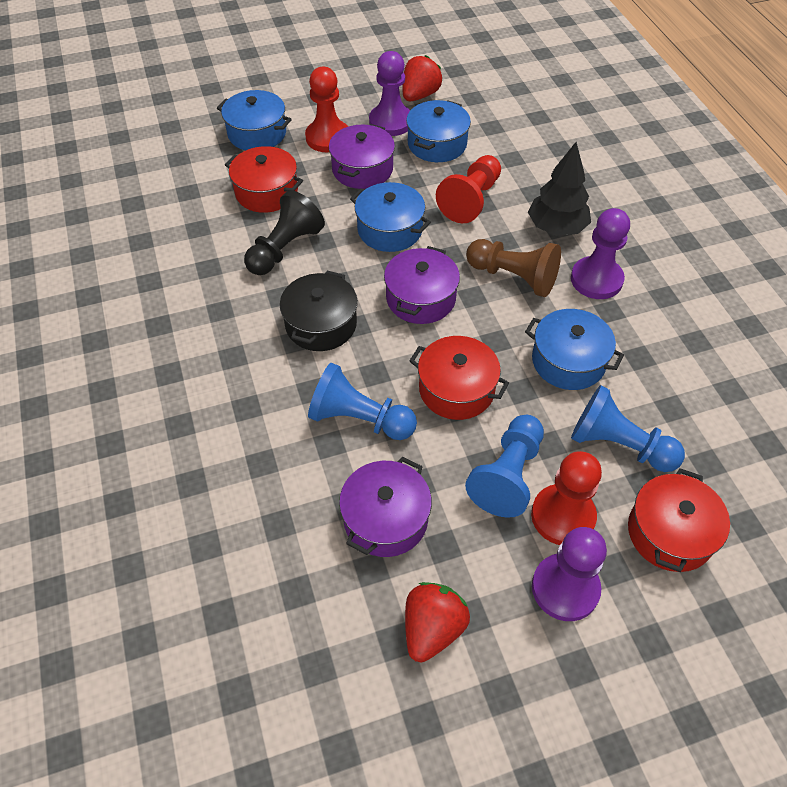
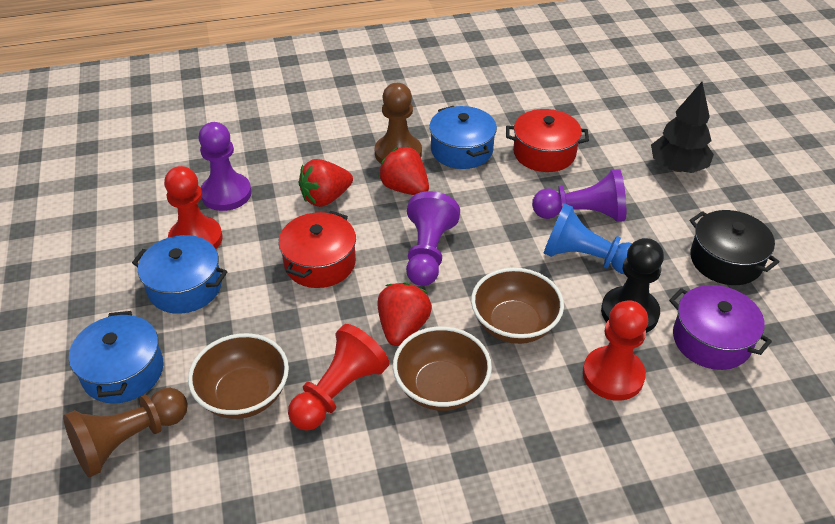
blue pawn: [308,363,417,440] [465,415,544,518] [571,385,685,472] = 3 -> [543,204,632,274] = 1
blue pot: [217,90,292,150] [350,182,431,252] [406,100,471,162] [525,309,624,390] = 4 -> [69,311,164,404] [132,235,227,314] [429,106,497,169] = 3
brown bowl: none = 0 -> [188,333,289,419] [393,326,492,411] [471,268,564,344] = 3
brown pawn: [466,239,561,297] = 1 -> [63,388,188,477] [375,83,422,164] = 2
purple pot: [329,124,395,189] [339,457,432,557] [384,246,460,324] = 3 -> [669,285,772,370] = 1
red pot: [225,146,303,213] [410,336,509,420] [628,468,730,572] = 3 -> [279,211,356,288] [506,109,589,172] = 2
red strawberry: [403,55,442,101] [405,582,470,662] = 2 -> [299,159,353,207] [378,147,429,195] [378,282,432,346] = 3

